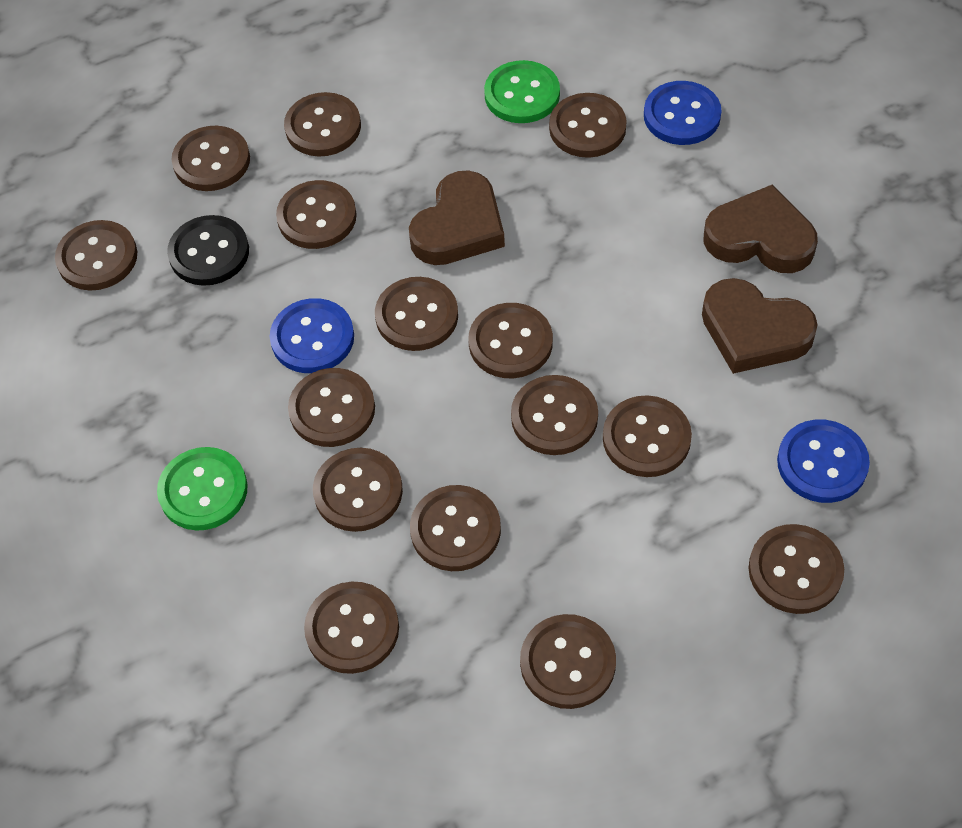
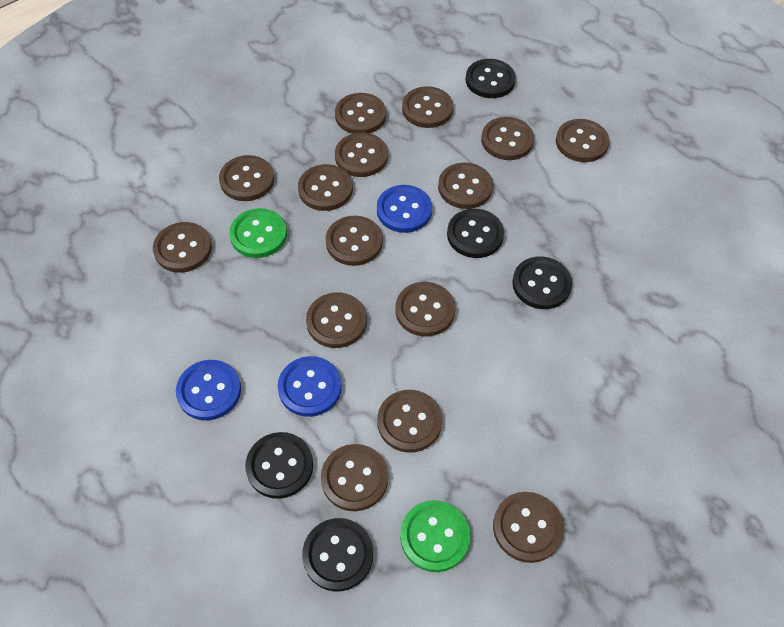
black button: [167,215,249,286] = 1 -> [245,432,313,499] [302,518,373,592] [447,209,504,258] [466,59,516,98] [512,256,572,309] = 5
brown heart: [409,170,505,265] [702,278,818,374] [704,185,818,273] = 3 -> none = 0

